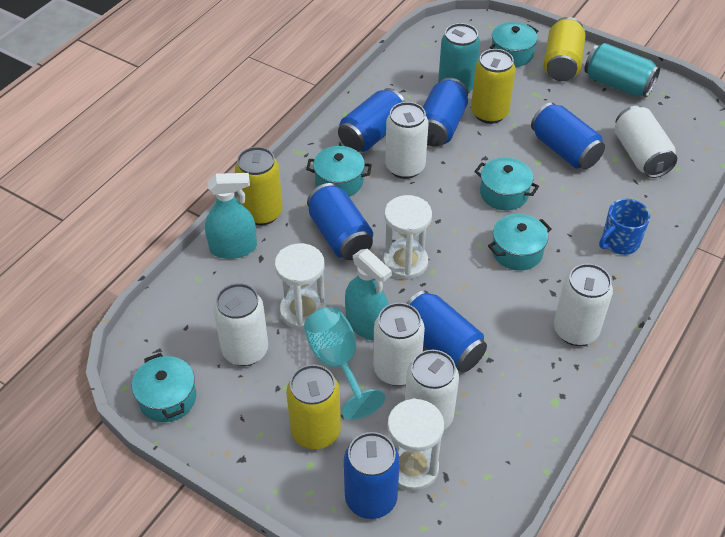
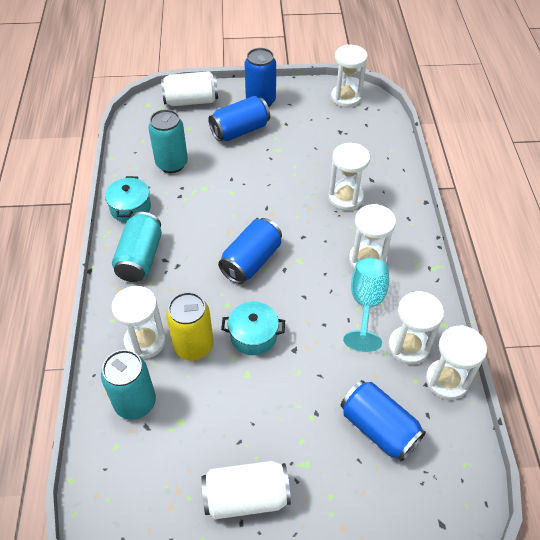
blue can: [307,183,373,260] [338,88,406,152] [344,432,400,519] [406,290,487,373] [423,78,468,147] [531,103,605,169] = 6 -> [208,96,270,142] [218,218,282,284] [245,48,276,107] [341,380,426,462] = 4
blue mug: [599,199,650,255] = 1 -> none = 0
turquoise can: [438,23,480,93] [584,43,660,97] = 2 -> [101,350,156,420] [112,212,162,282] [148,109,188,173] = 3
turquoise pot: [132,353,196,422] [306,146,372,197] [474,157,539,211] [488,214,552,271] [490,22,538,67] = 5 -> [105,176,151,223] [221,301,285,355] = 2
turquoise spray bottle: [205,173,257,259] [345,249,392,341] = 2 -> none = 0
white can: [213,283,268,366] [373,303,425,386] [385,102,428,179] [405,350,459,430] [554,264,613,346] [614,106,677,178] = 6 -> [161,71,218,106] [201,461,291,519] = 2
white hourglass: [275,243,326,330] [383,195,432,280] [387,398,444,491] = 3 -> [112,286,166,359] [328,143,370,211] [331,44,368,107] [349,204,396,269] [388,291,444,365] [426,325,487,400] = 6
yellow can: [235,147,283,225] [286,364,341,449] [471,49,516,124] [544,17,586,81] = 4 -> [166,292,214,360] = 1

